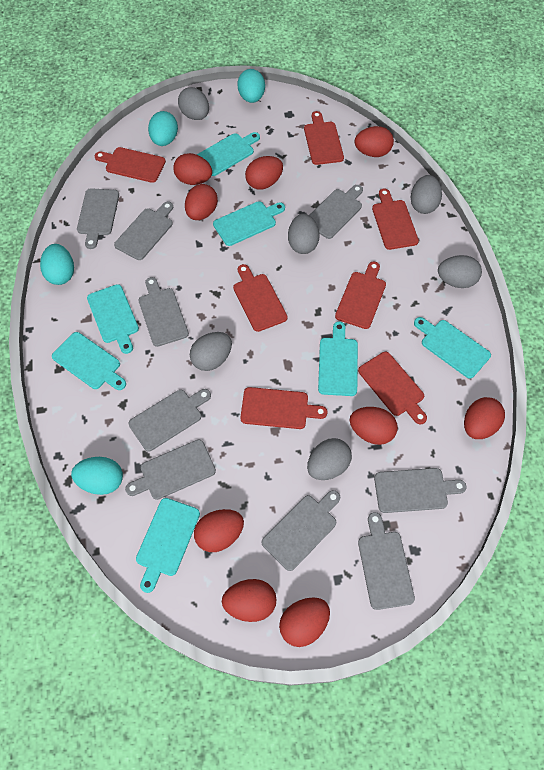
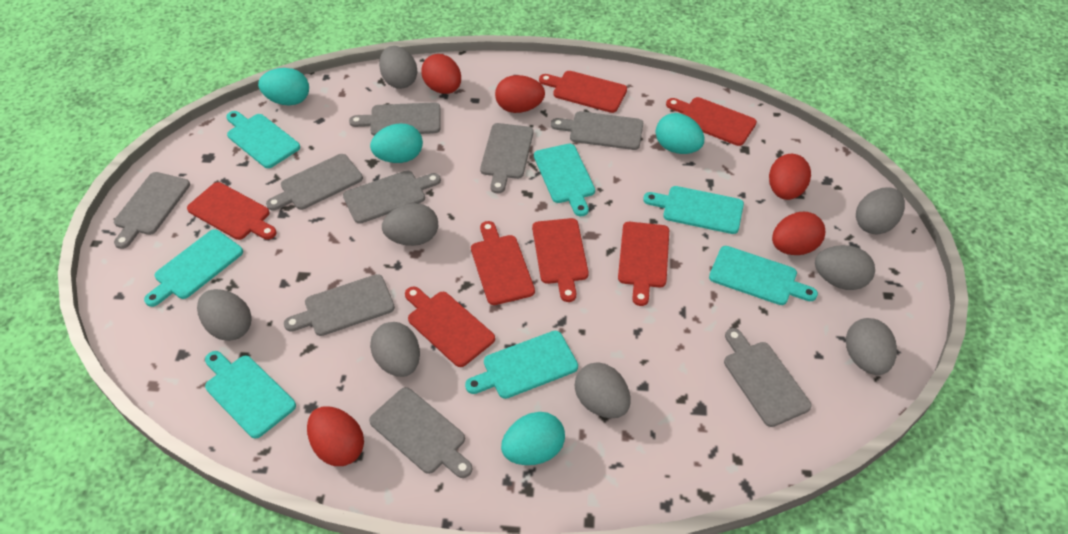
grey egg: [178,87,209,120] [190,332,232,371] [288,214,319,254] [307,438,352,480] [411,175,442,214] [438,255,482,288] = 6 -> [197,289,252,341] [370,322,420,377] [379,46,417,89] [382,203,438,246] [575,362,630,418] [815,245,875,290] [846,318,897,375] [856,187,905,234] = 8
red egg: [173,153,212,185] [185,184,218,220] [194,509,244,552] [222,579,276,622] [245,156,283,190] [279,598,330,647] [350,407,398,445] [355,126,394,157] [464,397,505,439] = 9 -> [307,406,364,466] [421,54,461,94] [495,75,545,113] [769,154,811,200] [772,212,825,255] = 5

